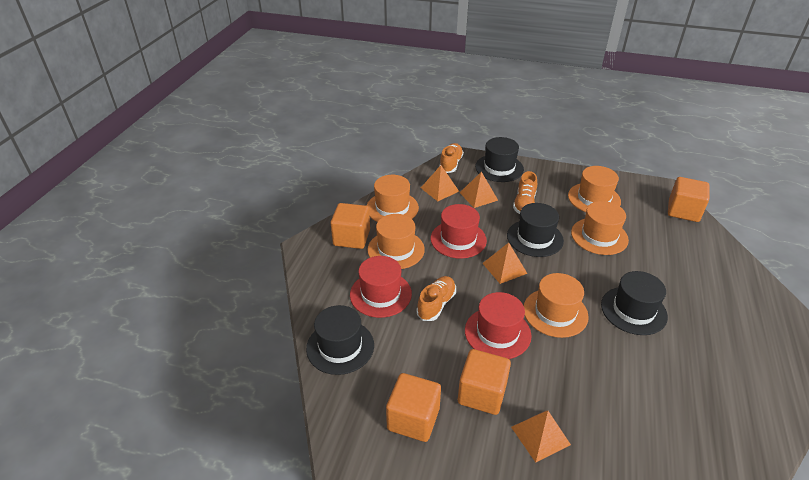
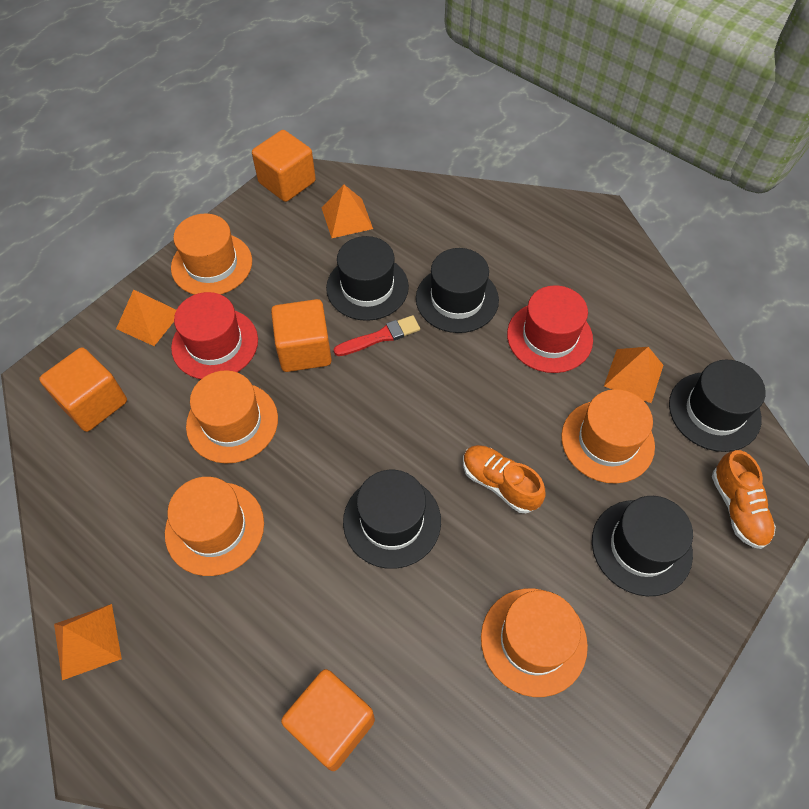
black hat: [306,305,374,375] [475,137,524,182] [507,203,564,257] [601,271,668,335] = 4 -> [326,236,409,321] [343,470,441,569] [416,248,499,333] [592,496,693,596] [669,360,766,452] = 5
orange shoe: [416,276,456,321] [439,143,464,173] [513,171,537,214] = 3 -> [463,445,546,513] [712,450,776,549] = 2
red brush: none = 0 -> [334,315,420,356] = 1
red hat: [350,256,412,318] [431,204,487,259] [465,292,531,359] = 3 -> [171,292,258,379] [507,285,593,373] = 2

